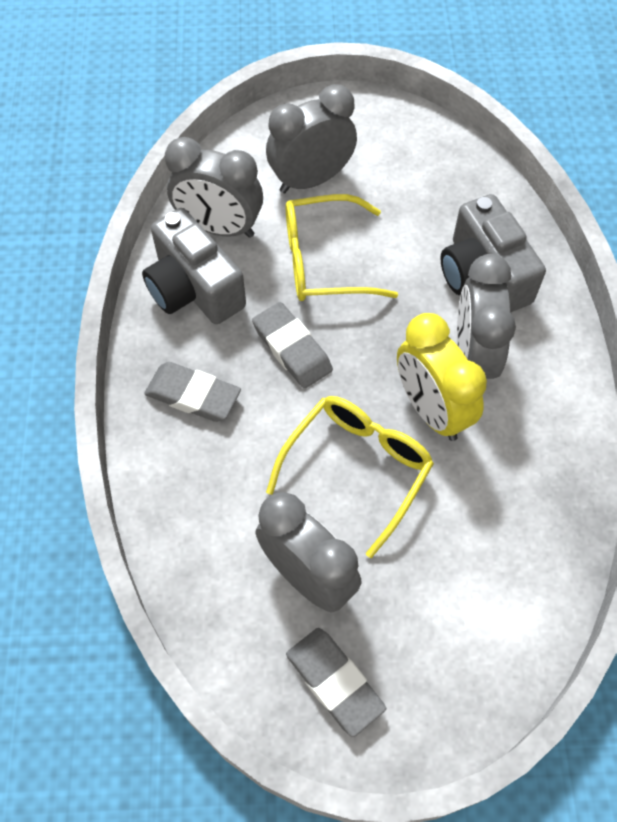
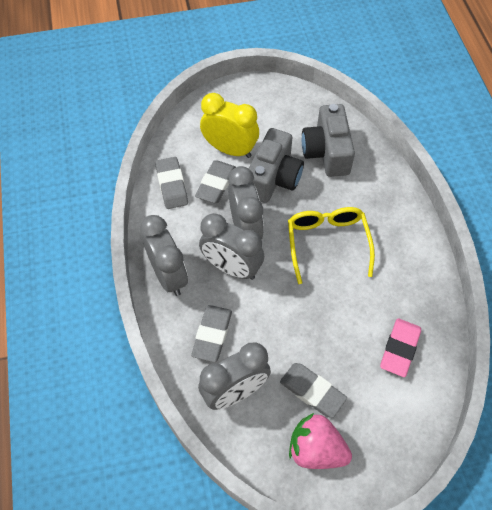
grey eraser: [144,362,241,422] [252,302,333,389] [286,628,386,737] = 3 -> [155,157,188,209] [191,305,232,362] [195,160,236,203] [280,363,347,418] = 4
pink eraser: none = 0 -> [380,318,421,377] = 1
pink strawberry: none = 0 -> [289,413,352,469] = 1
yellow glasses: [266,396,434,558] [286,194,398,301] = 2 -> [288,207,375,284] = 1

